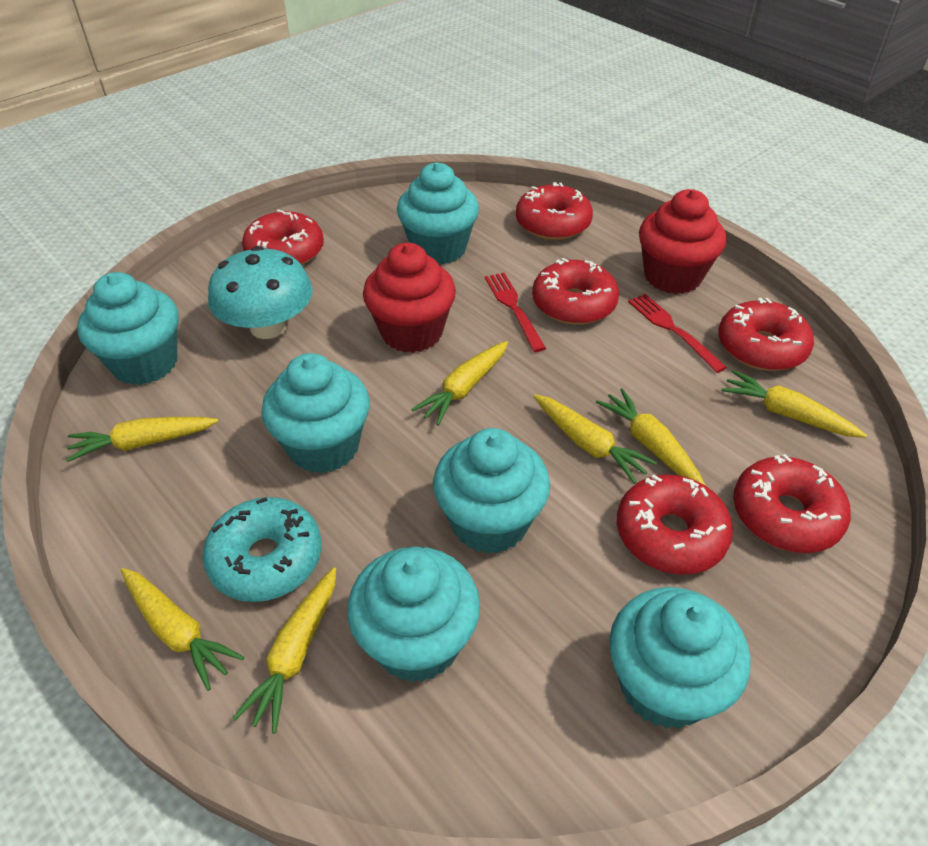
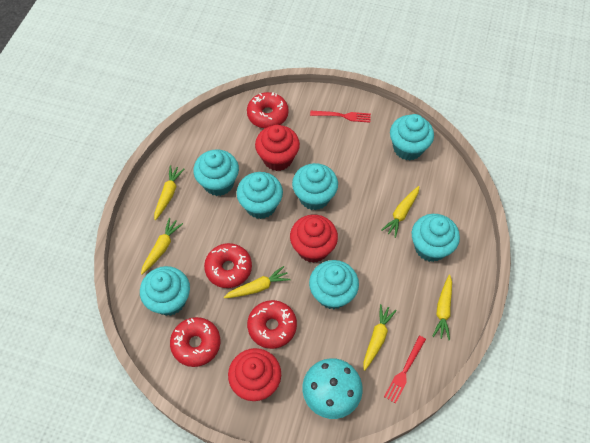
red cupcake: [363,243,456,353] [639,189,726,294] = 2 -> [228,348,281,401] [255,125,300,171] [290,215,338,263] = 3
red donut: [242,210,324,265] [516,182,593,240] [532,258,619,325] [617,474,733,575] [718,298,814,371] [733,454,851,553] = 6 -> [170,317,221,367] [204,243,252,288] [247,92,289,128] [247,300,297,349] = 4
turquoise cupcake: [77,272,179,385] [261,353,370,473] [347,547,480,682] [397,162,479,264] [433,428,550,554] [609,587,750,729] = 6 -> [140,266,190,316] [193,149,239,196] [236,172,283,219] [292,163,338,210] [309,260,359,309] [390,114,434,160] [412,214,460,262] = 7
turquoise donut: [202,497,321,602] = 1 -> none = 0
yellow carrot: [66,417,218,462] [121,568,244,691] [232,567,336,734] [411,341,508,426] [533,394,657,484] [596,388,706,486] [721,370,867,438] = 7 -> [141,217,183,275] [154,165,184,220] [224,266,291,298] [364,304,397,371] [382,186,419,238] [432,274,452,340] = 6

